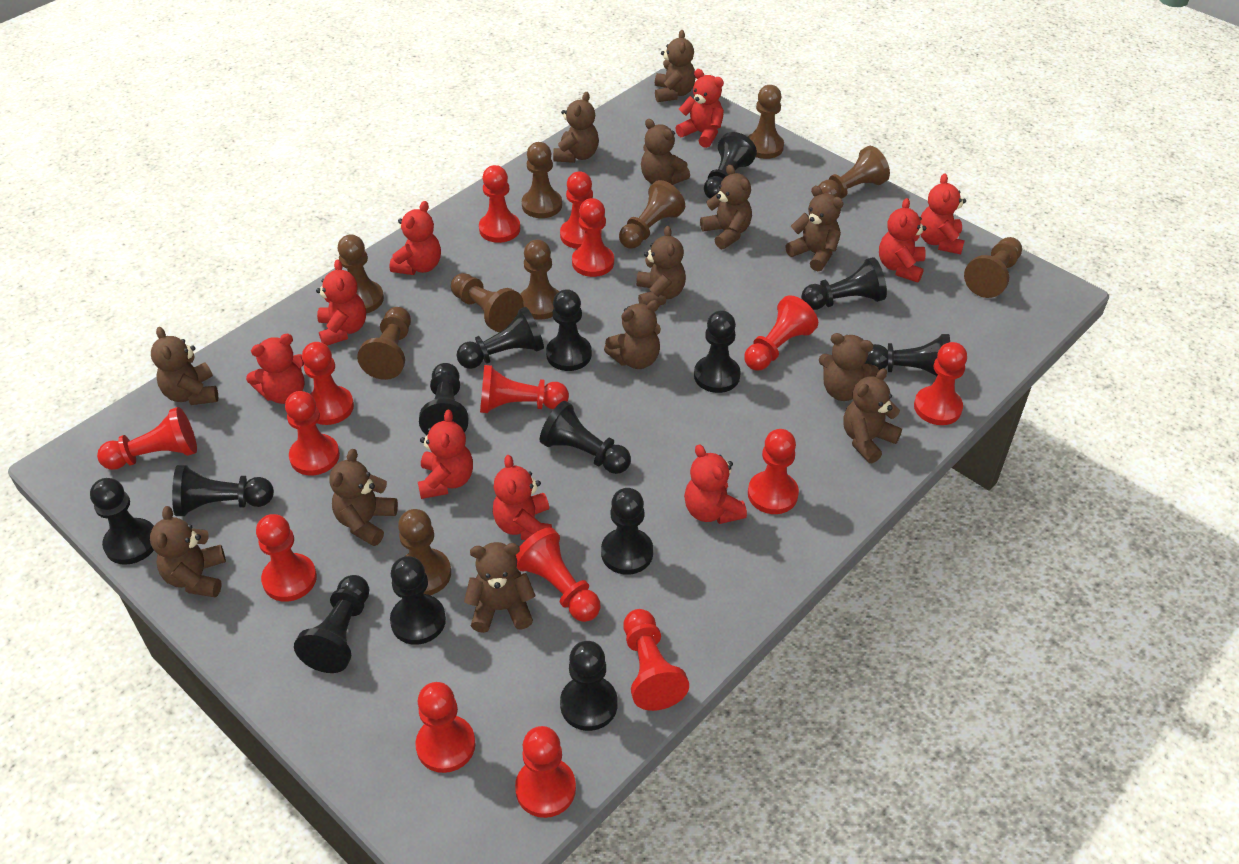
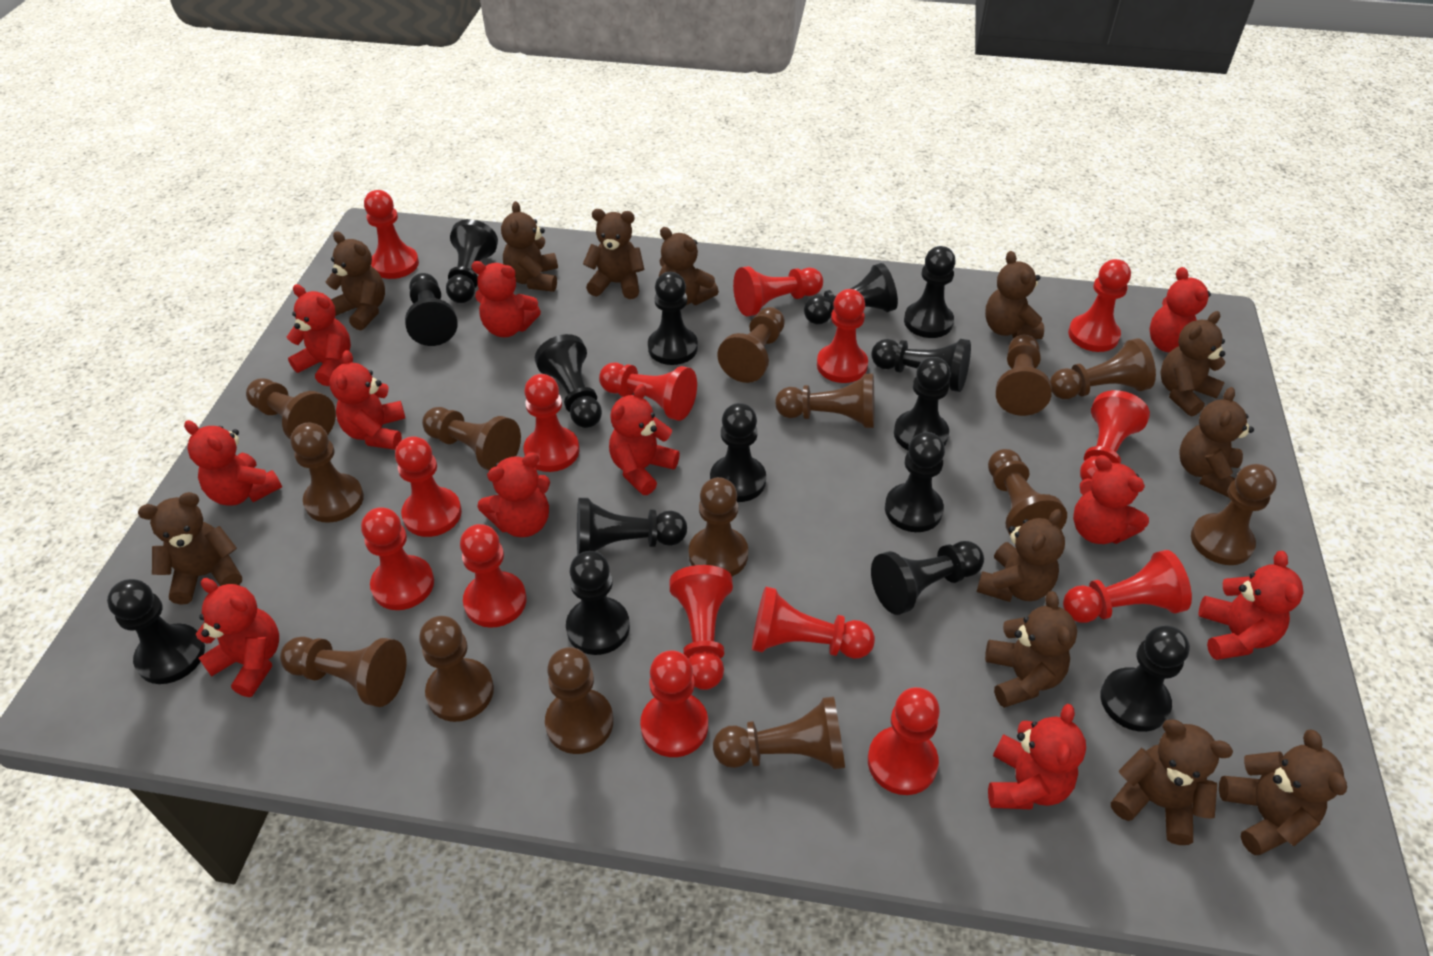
black pawn: [90,478,154,565] [172,465,274,516] [294,575,369,673] [390,556,446,645] [419,363,468,435] [457,307,544,369] [540,401,631,474] [546,289,592,371] [560,641,618,731] [601,488,653,575] [694,311,741,393] [704,132,757,199] [801,257,887,310] [865,334,950,376] = 14 -> [107,579,205,684] [405,273,458,346] [446,219,498,303] [535,334,602,428] [566,551,630,655] [577,498,687,555] [648,272,698,365] [710,403,766,502] [804,263,898,324] [871,339,971,392] [871,541,984,615] [885,432,945,532] [894,357,951,450] [904,246,956,338] [1100,625,1190,732] = 15
brown pawn: [338,234,384,313] [357,307,411,380] [398,509,451,595] [451,273,523,332] [520,240,559,320] [522,142,562,218] [619,180,685,248] [748,85,784,159] [819,146,890,199] [964,237,1022,298] = 10 -> [246,378,336,439] [280,637,407,707] [290,423,364,523] [419,616,494,722] [422,407,521,471] [545,647,613,754] [689,477,748,576] [713,696,845,769] [717,307,785,383] [775,374,874,428] [988,449,1067,535] [996,335,1052,416] [1050,338,1156,399] [1191,464,1277,565] = 14
brown teddy bear: [150,506,226,597] [151,327,218,405] [330,449,398,546] [464,542,536,633] [553,92,599,163] [604,300,661,369] [636,226,686,306] [641,119,690,185] [655,30,696,102] [700,165,752,249] [785,186,843,271] [819,333,879,401] [843,368,902,463] = 13 -> [138,492,242,605] [326,231,385,330] [501,201,558,292] [583,209,644,299] [659,227,719,305] [977,509,1065,602] [985,251,1044,339] [985,591,1077,708] [1111,719,1233,845] [1160,311,1225,417] [1179,387,1254,497] [1219,730,1347,856] = 12
red teddy bear: [246,334,305,404] [316,259,366,346] [389,201,441,275] [418,410,473,499] [493,455,552,540] [675,69,724,148] [684,444,747,524] [879,198,927,283] [920,174,966,254] = 9 -> [184,420,282,506] [196,578,279,697] [287,284,351,386] [329,350,405,450] [471,261,541,337] [477,453,550,537] [609,384,680,495] [988,704,1086,809] [1073,455,1149,544] [1149,267,1211,352] [1198,551,1304,660] = 11

